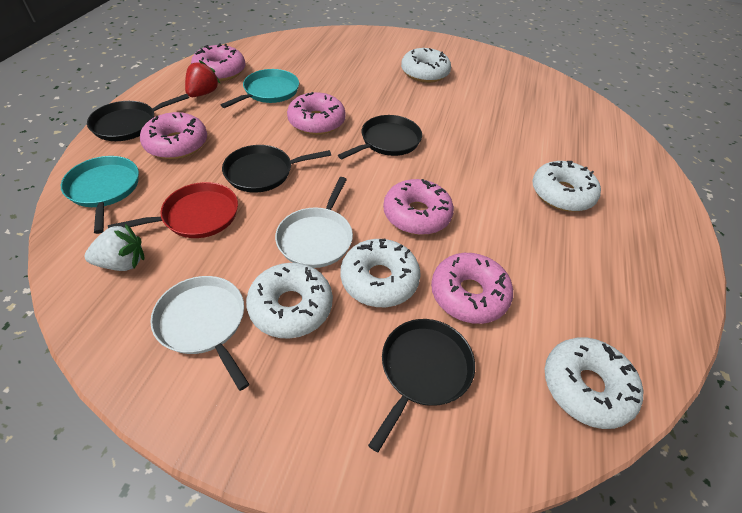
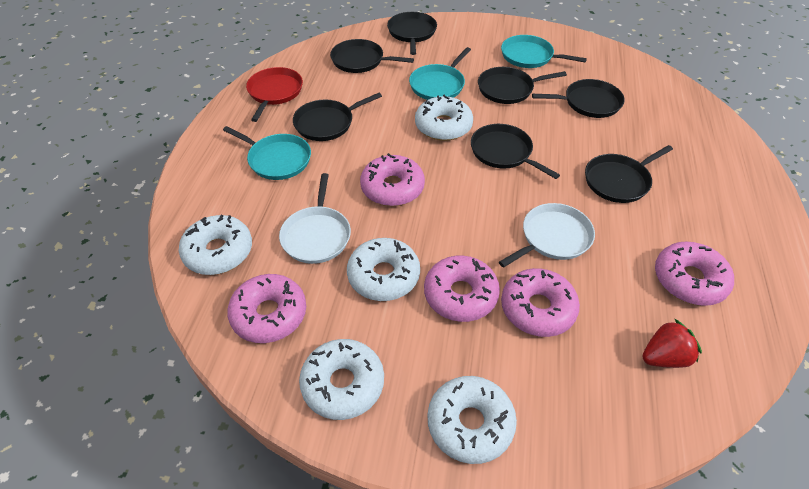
black pan: [87,94,189,141] [222,145,331,193] [338,115,422,159] [368,319,475,452] = 4 -> [293,93,382,141] [330,39,414,73] [387,12,437,55] [471,124,560,179] [478,67,567,104] [532,79,625,118] [585,145,673,203] = 7
turquoise pan: [61,156,139,234] [221,69,299,108] = 2 -> [223,126,311,180] [409,47,471,100] [501,35,587,68] = 3
white strawberry: [85,223,144,271] = 1 -> none = 0

